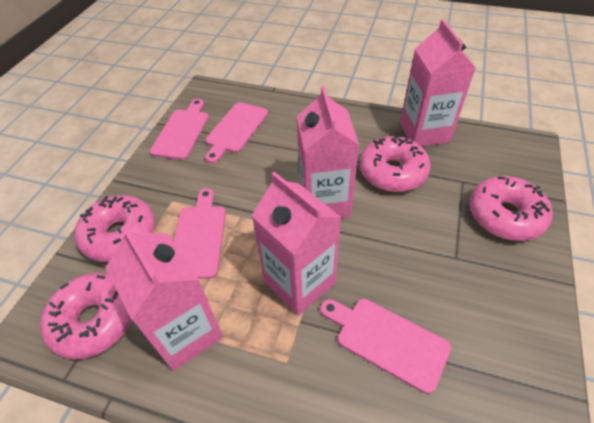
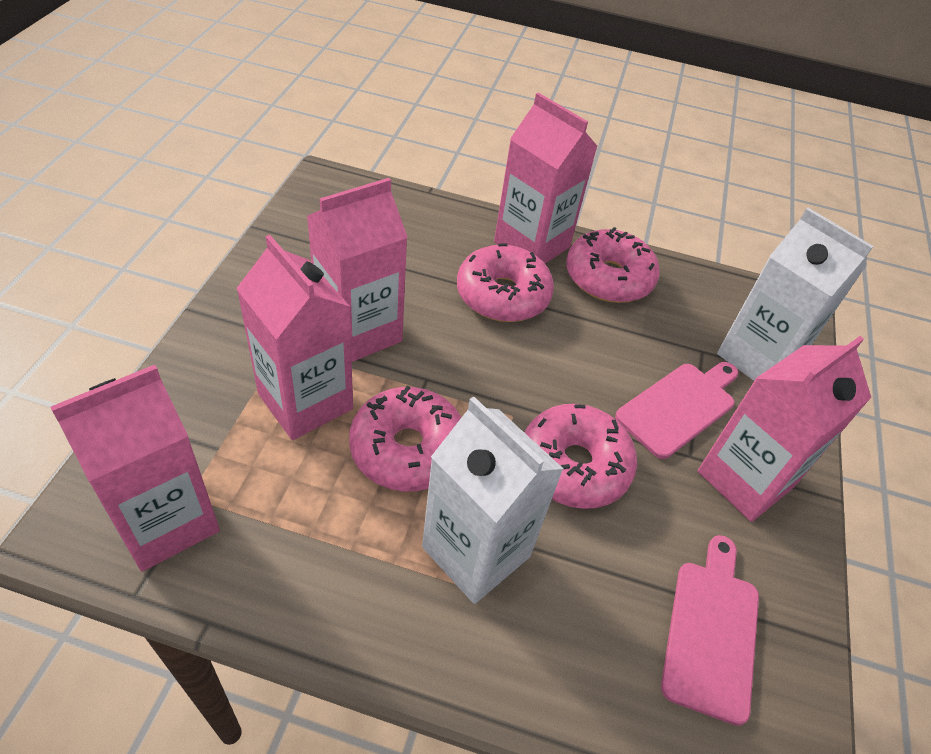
pink carton: [106,225,223,371] [252,172,342,316] [297,86,359,218] [400,19,476,147] = 4 -> [50,365,220,571] [236,235,353,440] [307,178,408,362] [494,92,598,264] [698,336,871,522] = 5
pink cutting board: [150,99,209,160] [174,188,226,279] [205,102,268,163] [320,299,451,394] = 4 -> [615,362,738,459] [661,535,759,726] = 2
white carton: none = 0 -> [422,397,564,604] [717,208,873,381] = 2

